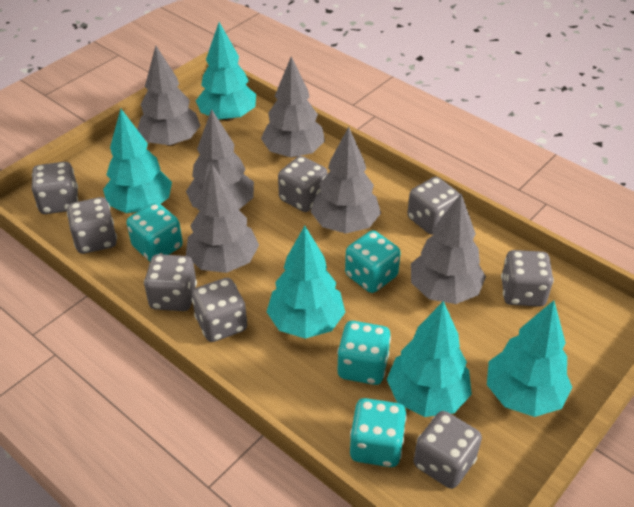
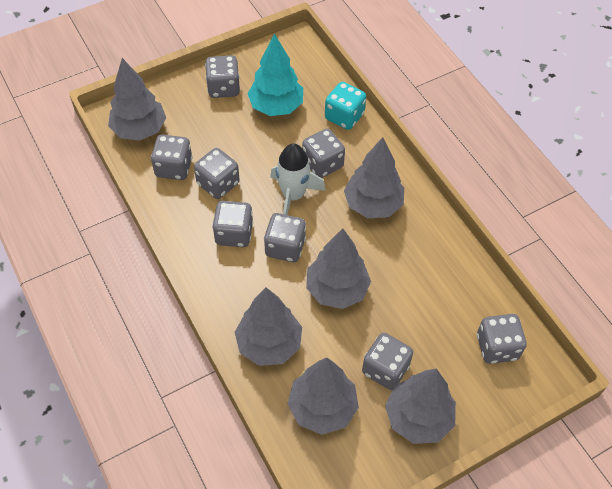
turquoise dice: [127,203,183,261] [337,321,391,385] [345,230,401,293] [350,398,407,467] = 4 -> [325,82,366,130] = 1
turquoise tree: [103,109,172,213] [196,22,256,121] [267,226,345,339] [387,301,472,417] [487,300,572,417] = 5 -> [247,33,303,116] = 1
white rocket: none = 0 -> [270,143,326,215] = 1

